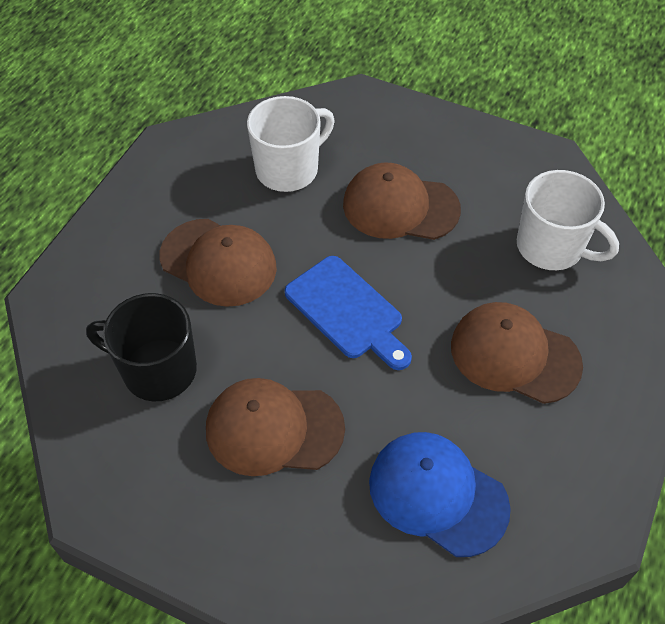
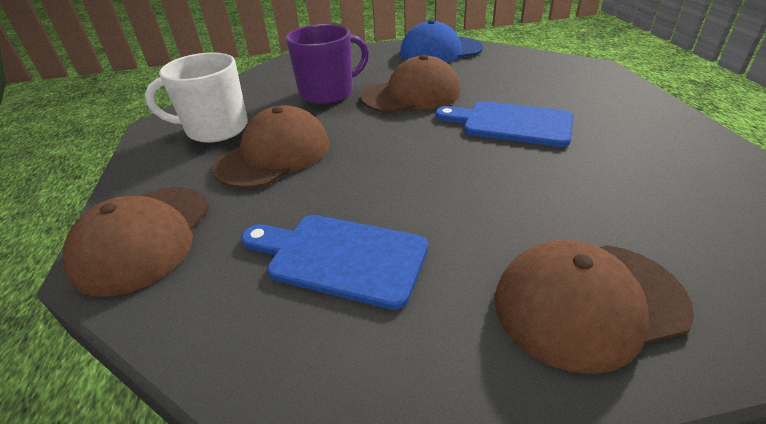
black mug: [86,293,197,402] = 1 -> none = 0
blue cutting board: [285,256,412,370] = 1 -> [242,215,428,310] [436,101,573,147] = 2
purple mug: none = 0 -> [286,24,369,104] = 1
white mug: [247,96,335,192] [517,170,619,270] = 2 -> [145,52,248,143] = 1

